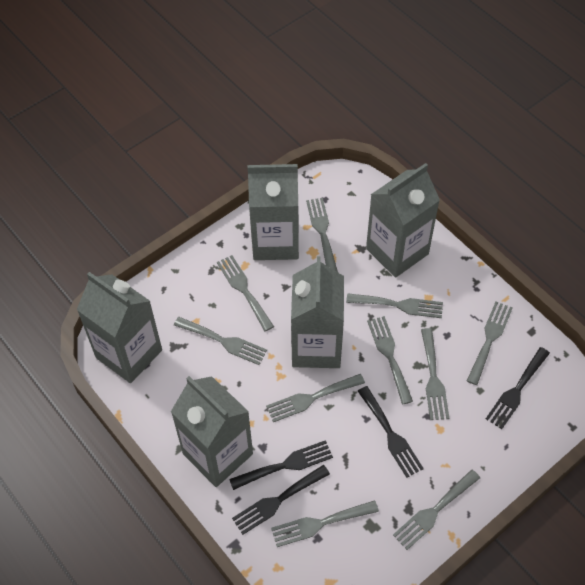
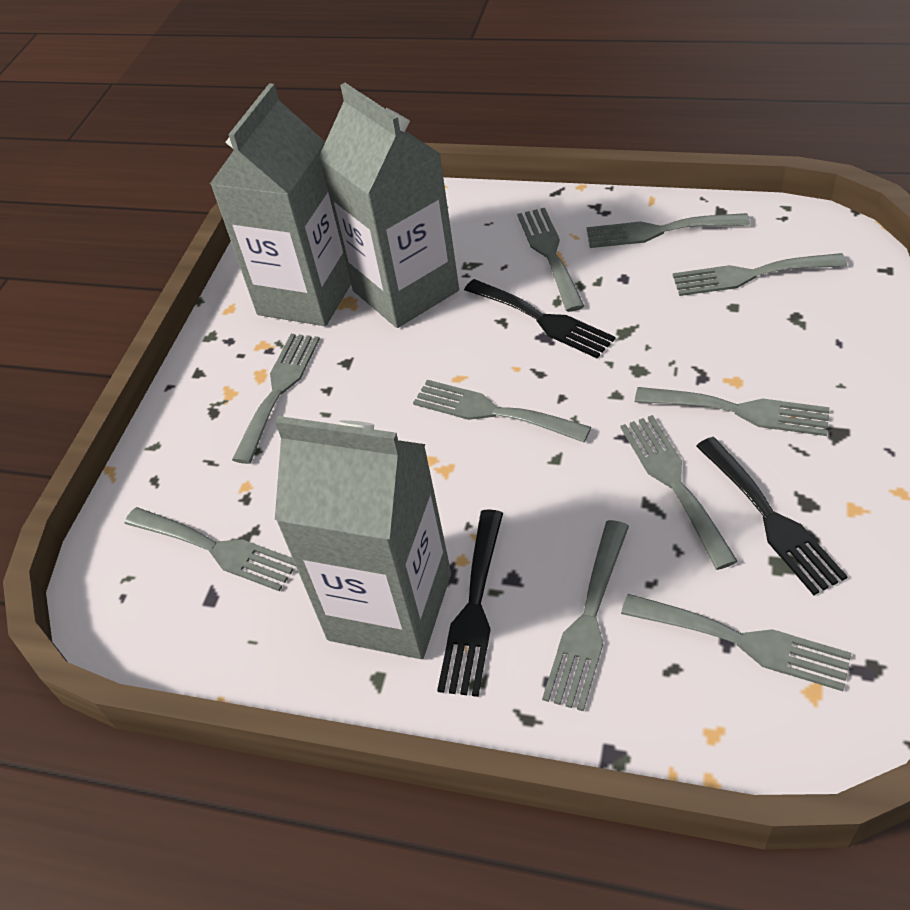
black fork: [229,440,333,490] [232,465,330,535] [358,386,424,478] [486,347,550,429] = 4 -> [437,509,503,697] [464,279,615,358] [696,437,848,595] = 3
grey carton: [77,272,162,383] [171,376,253,487] [248,164,299,260] [291,256,344,368] [366,163,440,278] = 5 -> [210,83,351,326] [275,416,451,659] [319,83,459,328] = 3

